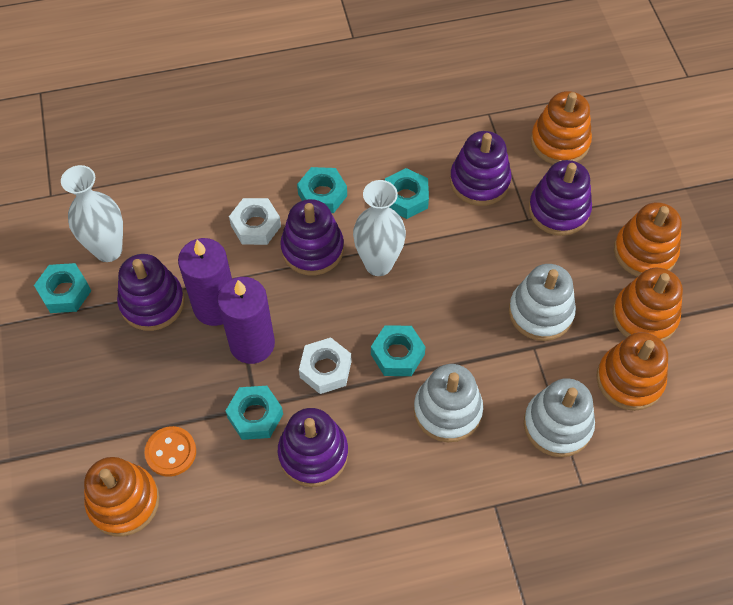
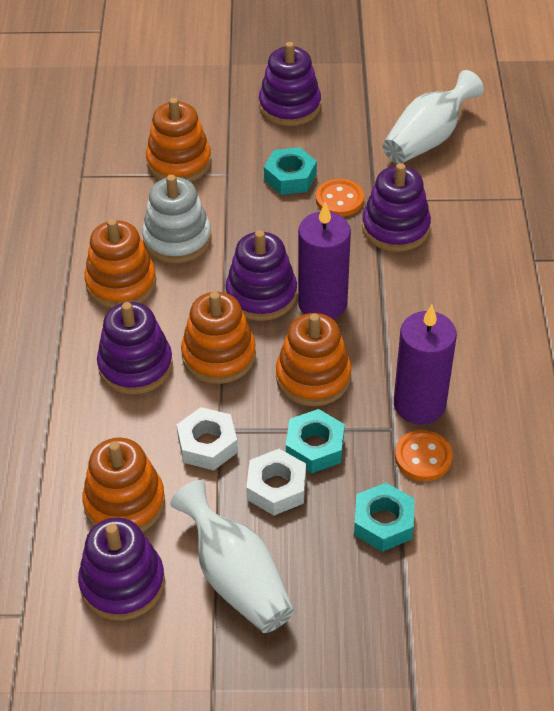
orange button: [144,426,196,477] = 1 -> [316,179,364,217] [395,430,453,481] = 2
turquoise nut: [34,263,91,313] [225,386,283,440] [297,167,347,213] [371,325,426,376] [385,168,429,219] = 5 -> [264,147,317,195] [286,409,345,474] [354,483,415,552] = 3
white stacking toy: [414,364,483,442] [509,264,576,341] [524,378,595,457] = 3 -> [142,175,211,263] = 1

